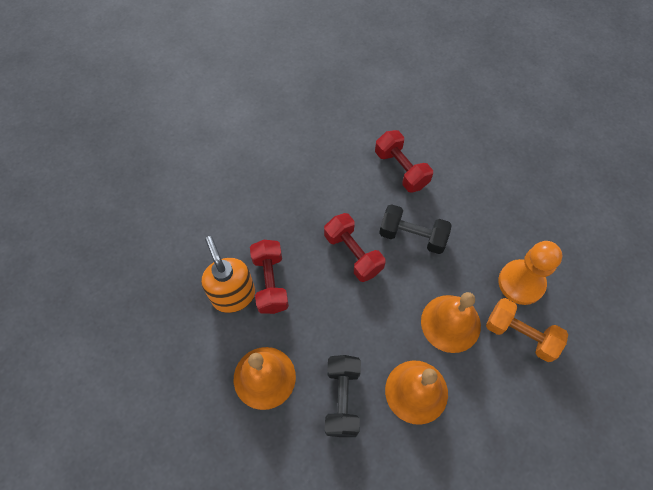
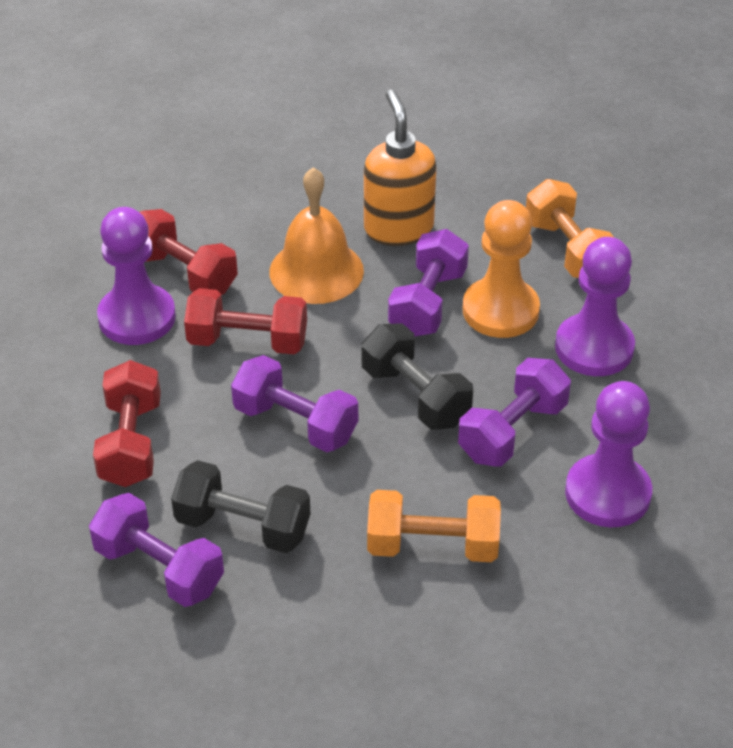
orange bell: [234,347,296,410] [385,360,448,425] [421,292,481,353] = 3 -> [269,167,364,304] = 1
orange dumbbell: [486,298,568,362] = 1 -> [367,490,501,562] [526,179,614,278] = 2
purple dumbbell: none = 0 -> [89,493,224,607] [231,355,358,452] [388,229,469,337] [458,358,571,467] = 4
purple pawn: none = 0 -> [97,207,176,345] [555,237,635,376] [565,381,652,527] = 3

